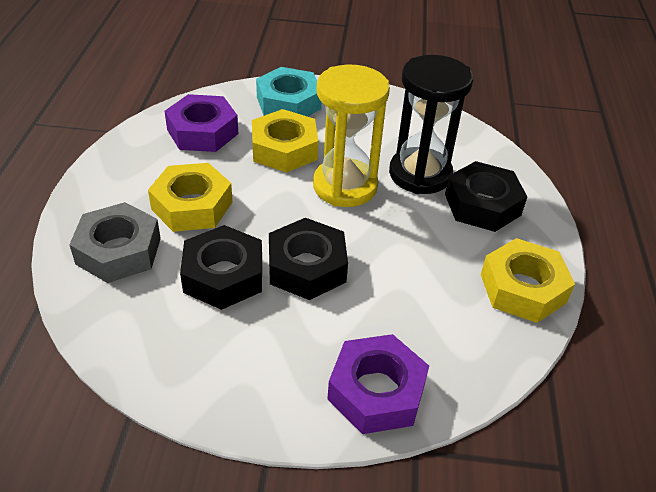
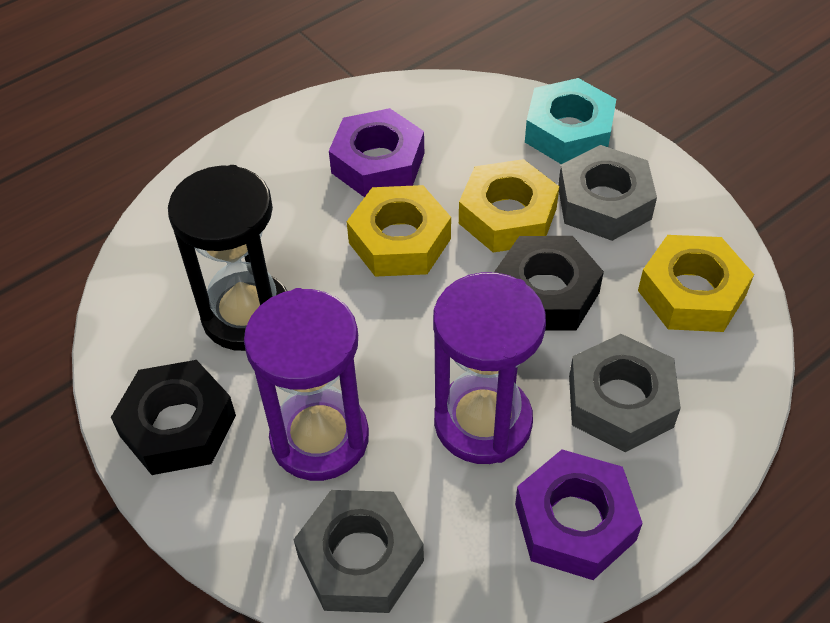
black nut: [180,225,262,310] [269,218,348,300] [445,161,527,232] = 3 -> [111,360,236,475] [494,236,604,330] = 2
grey nut: [69,202,161,283] = 1 -> [294,490,424,613] [558,145,657,241] [569,334,681,452] = 3
purple hourglass: none = 0 -> [244,288,369,481] [433,272,546,464] = 2
yellow hourglass: [313,65,390,207] = 1 -> none = 0

